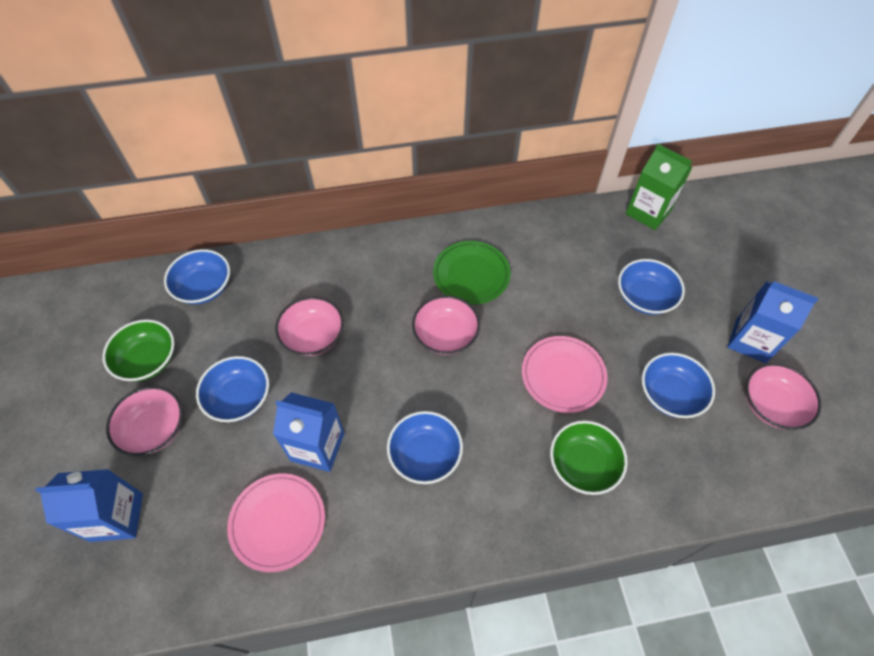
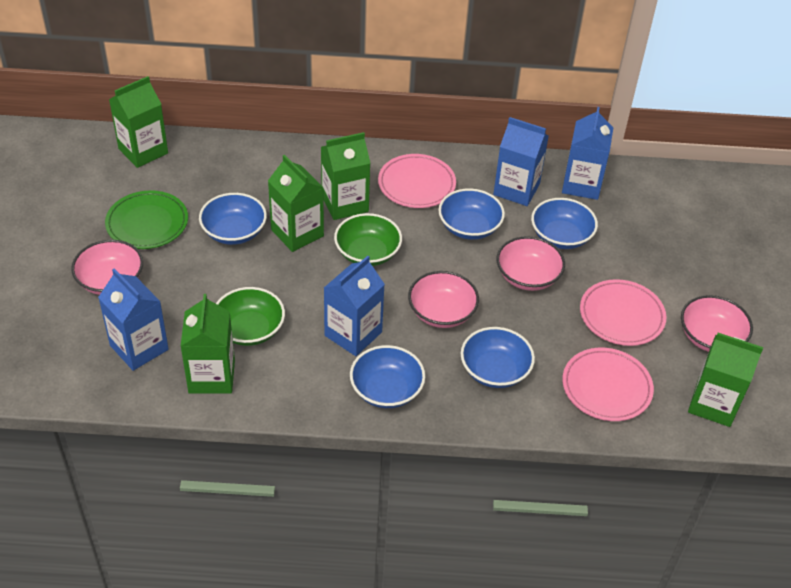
blue carton: [35,469,143,542] [273,392,345,472] [727,281,818,363] = 3 -> [98,268,169,371] [324,256,385,356] [493,117,549,206] [562,107,613,200] = 4
green carton: [626,144,692,230] = 1 -> [109,76,168,168] [181,294,235,394] [268,155,324,252] [321,132,370,220] [688,333,763,427] = 5
pink plate: [227,473,325,572] [522,336,607,413] = 2 -> [378,154,456,208] [562,348,654,421] [580,279,666,346] = 3

